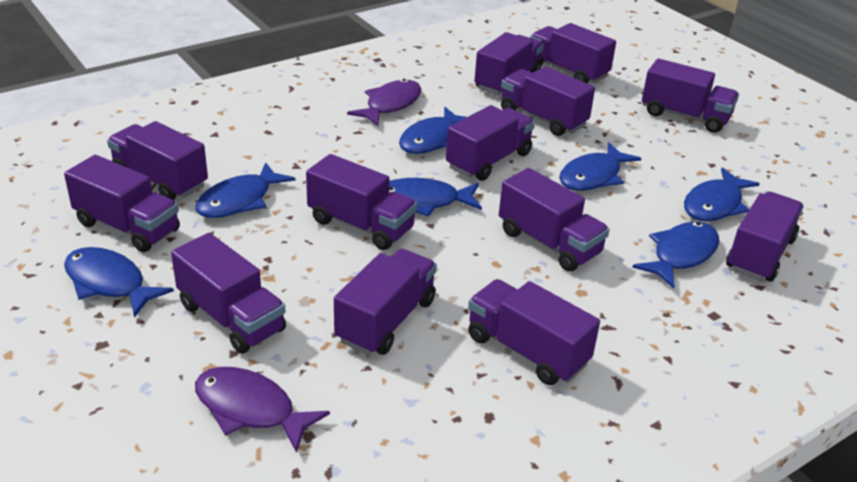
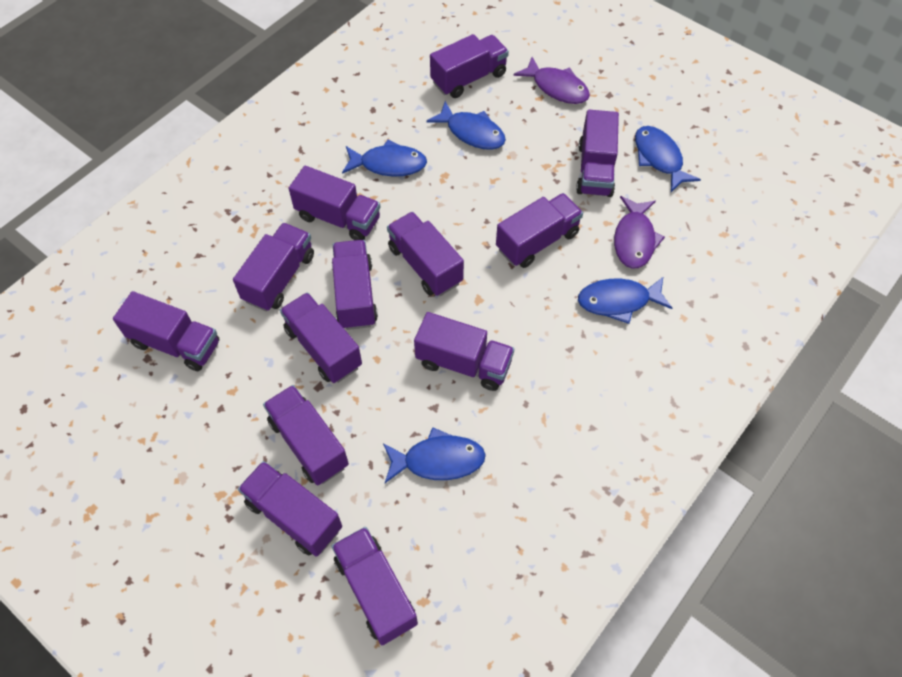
blue fish: [64,247,174,318] [196,162,295,218] [389,178,482,217] [399,107,467,154] [559,142,642,191] [632,222,719,288] [684,168,760,221] = 7 -> [342,140,427,177] [383,427,486,483] [426,101,506,150] [578,276,672,324] [635,126,701,192] = 5

